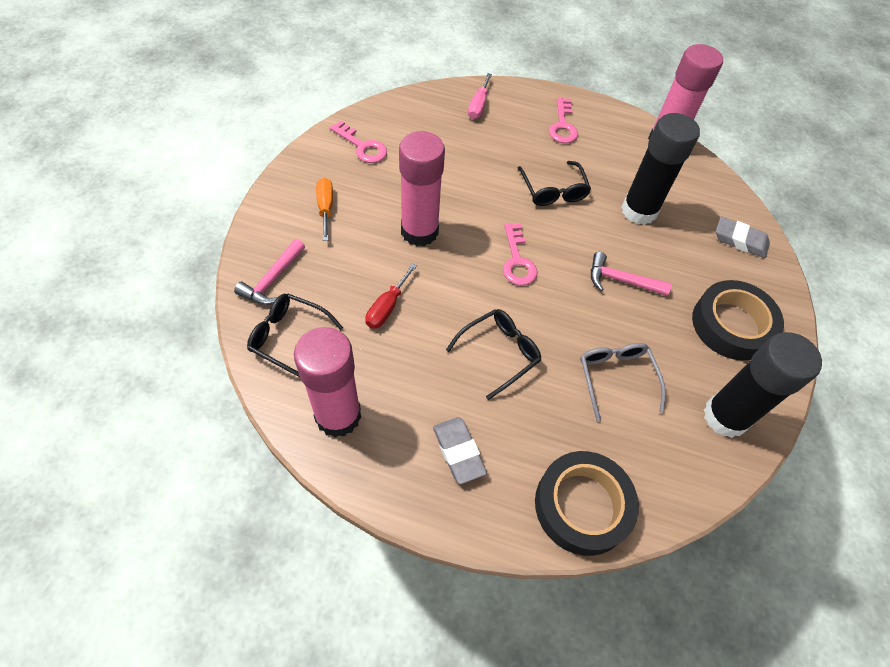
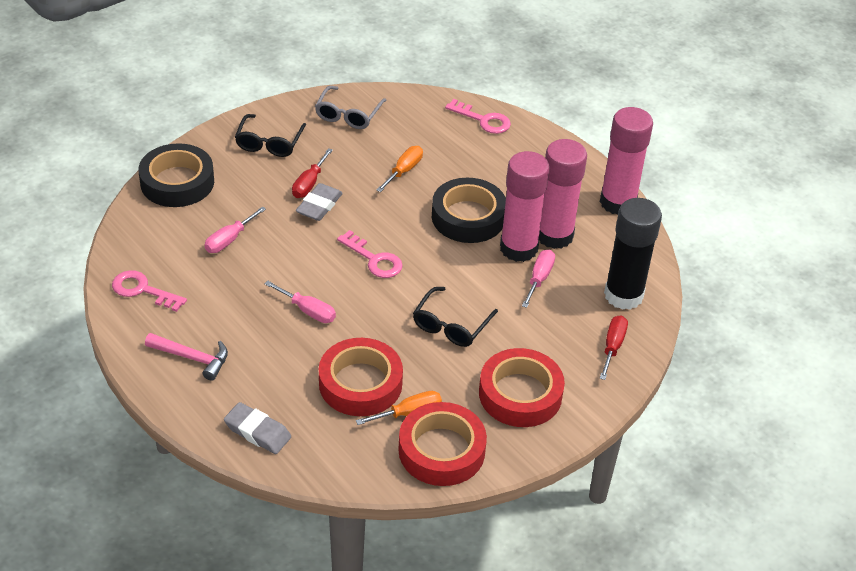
black glasses: [247,293,343,377] [446,309,541,400] [518,161,591,206] = 3 -> [235,114,306,157] [413,287,498,347] = 2
black glue stick: [621,113,700,225] [704,332,822,438] = 2 -> [604,198,662,310] = 1
orange screwdriver: [316,178,333,241] = 1 -> [356,391,442,425] [377,146,423,192] = 2
pink hammer: [234,239,305,305] [591,252,672,296] = 2 -> [145,333,228,381] = 1
pink screwdriver: [468,73,492,119] = 1 -> [205,206,266,253] [265,281,336,323] [522,250,555,308] = 3
red screwdriver: [365,263,417,329] = 1 -> [292,148,333,198] [600,315,628,380] = 2
red tape: none = 0 -> [319,338,403,416] [398,402,487,486] [479,348,565,427] = 3

